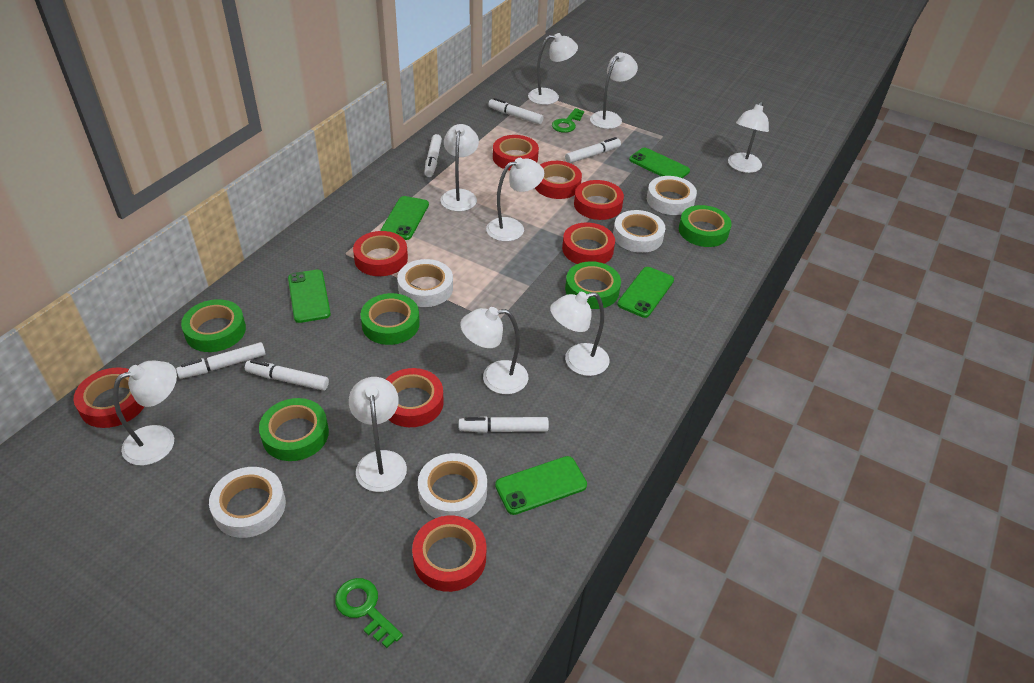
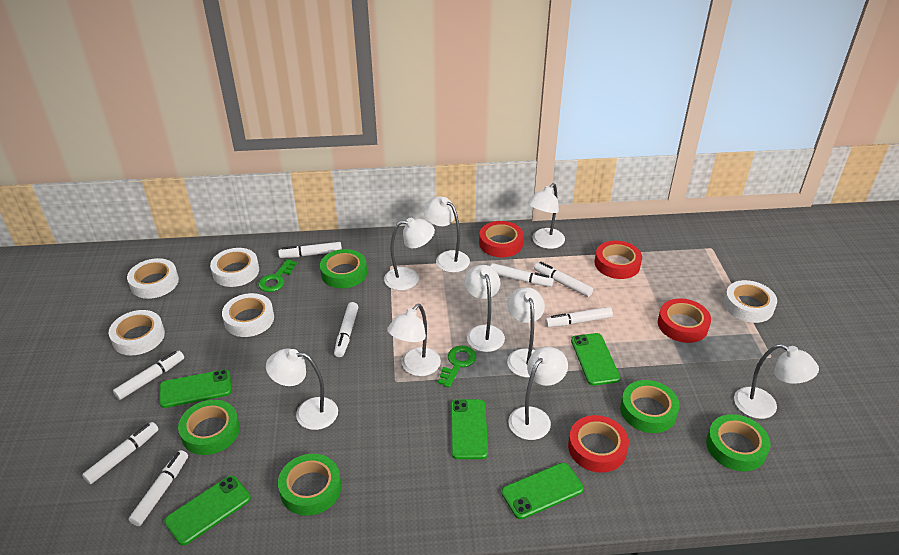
red tape: [74,367,144,428] [353,231,408,276] [386,368,444,427] [412,515,487,592] [493,135,539,170] [535,161,582,199] [562,223,615,264] [574,180,624,220] = 8 -> [479,221,524,257] [568,415,629,473] [595,241,642,279] [658,298,711,343] = 4
white marker: [176,342,266,379] [245,360,329,391] [424,134,442,177] [459,416,549,433] [488,98,544,125] [565,137,621,163] = 6 -> [82,422,159,484] [113,351,184,400] [128,450,188,526] [278,242,342,258] [334,302,358,357] [490,263,554,287] [534,262,593,297] [545,307,613,327] = 8

